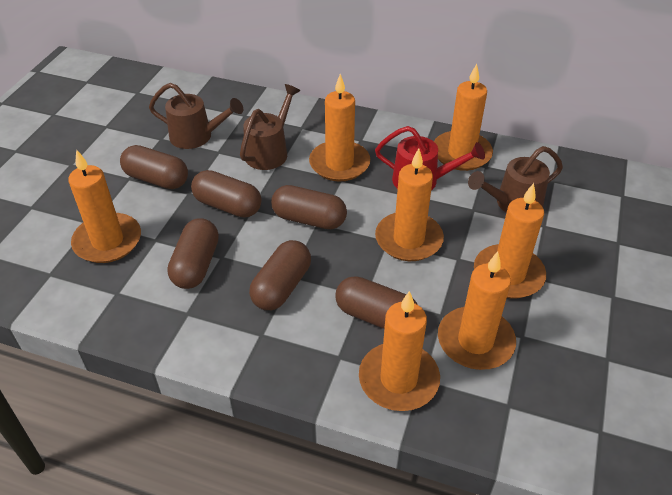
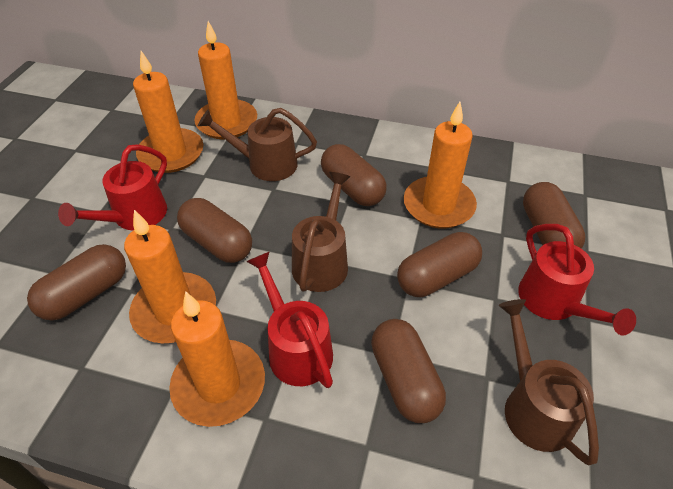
orange candle: [68,149,141,263] [309,74,370,182] [359,291,440,411] [375,148,444,261] [434,64,493,171] [438,251,516,370] [474,183,546,298] = 7 -> [124,210,216,343] [133,51,203,173] [169,291,265,427] [194,21,257,139] [404,102,477,229] = 5
red watering can: [375,126,485,191] = 1 -> [58,144,167,231] [246,251,333,388] [518,224,636,336] = 3

